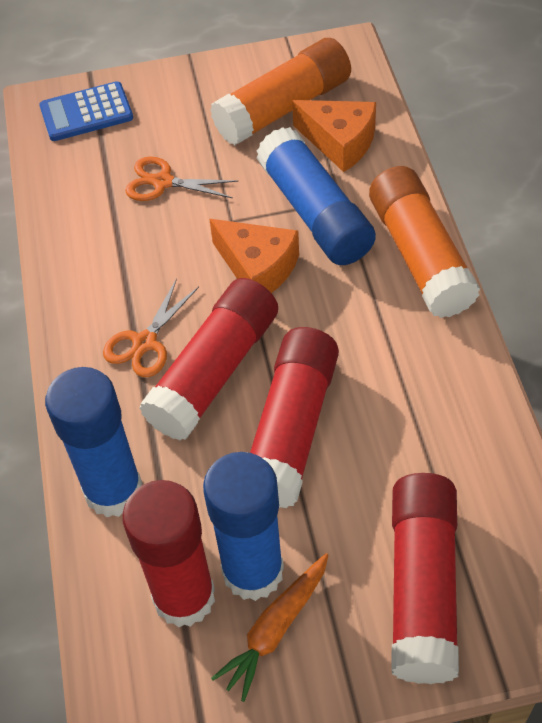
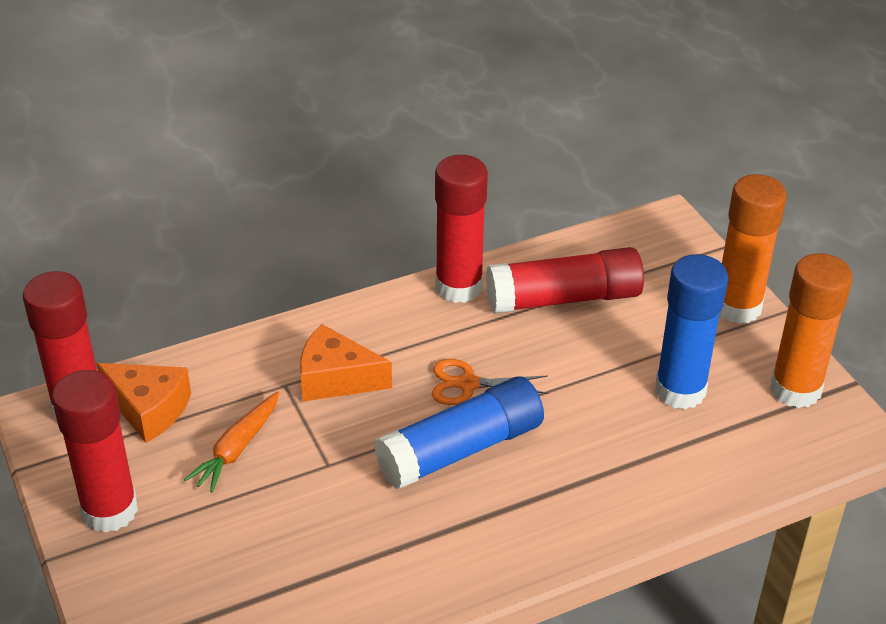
blue calculator: [39,81,133,141] = 1 -> none = 0
blue glue stick: [45,367,143,517] [203,452,284,601] [257,127,376,265] = 3 -> [374,376,544,489] [655,254,728,409] = 2
orange scissors: [103,278,199,377] [125,156,238,201] = 2 -> [432,359,548,405] = 1

